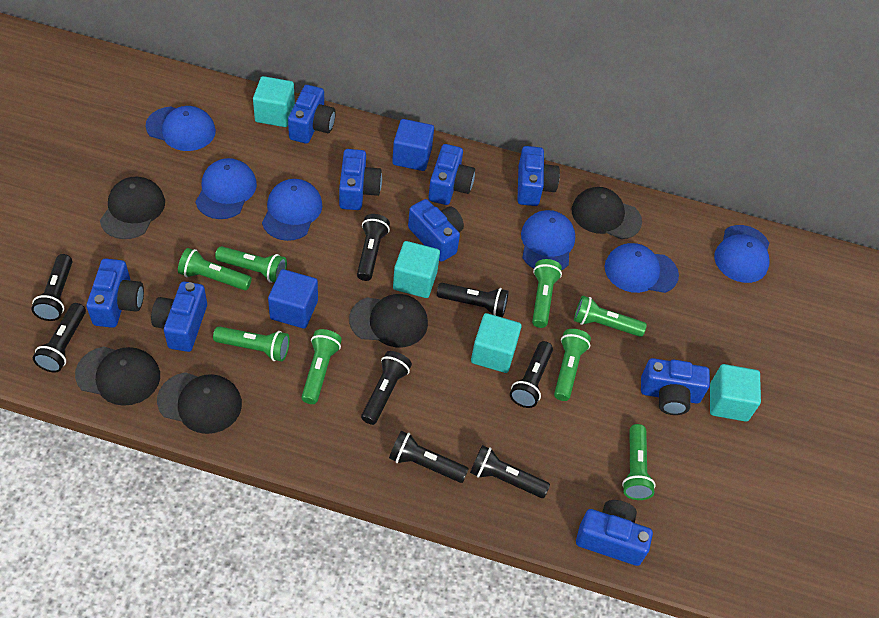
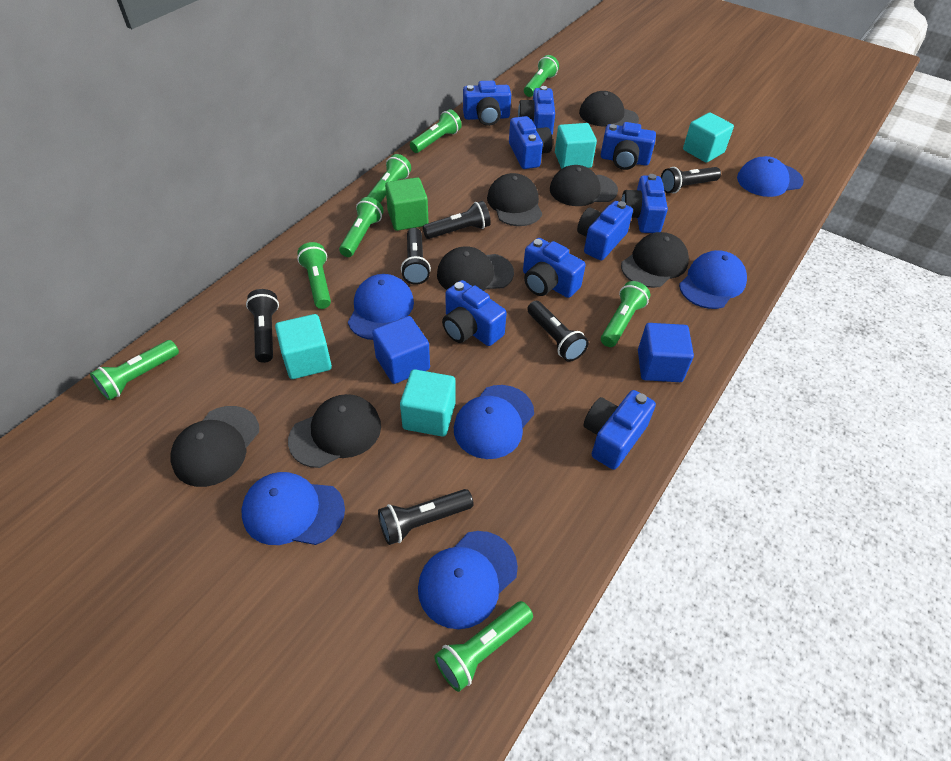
black cap: [75,346,160,406] [100,177,165,239] [157,372,242,434] [349,294,428,347] [572,187,642,239] = 5 -> [170,406,259,487] [288,394,381,468] [437,246,514,291] [487,173,542,226] [550,165,618,206] [579,91,639,127] [621,232,689,288] = 7
black flashlight: [31,254,72,321] [33,303,86,373] [357,214,390,281] [361,351,412,425] [389,431,469,483] [437,283,509,317] [470,445,550,498] [510,341,553,408] = 8 -> [246,289,279,363] [378,489,474,545] [401,228,431,285] [423,201,491,239] [527,301,589,362] [661,167,721,193] = 6
green cube: none = 0 -> [385,177,429,231] = 1

